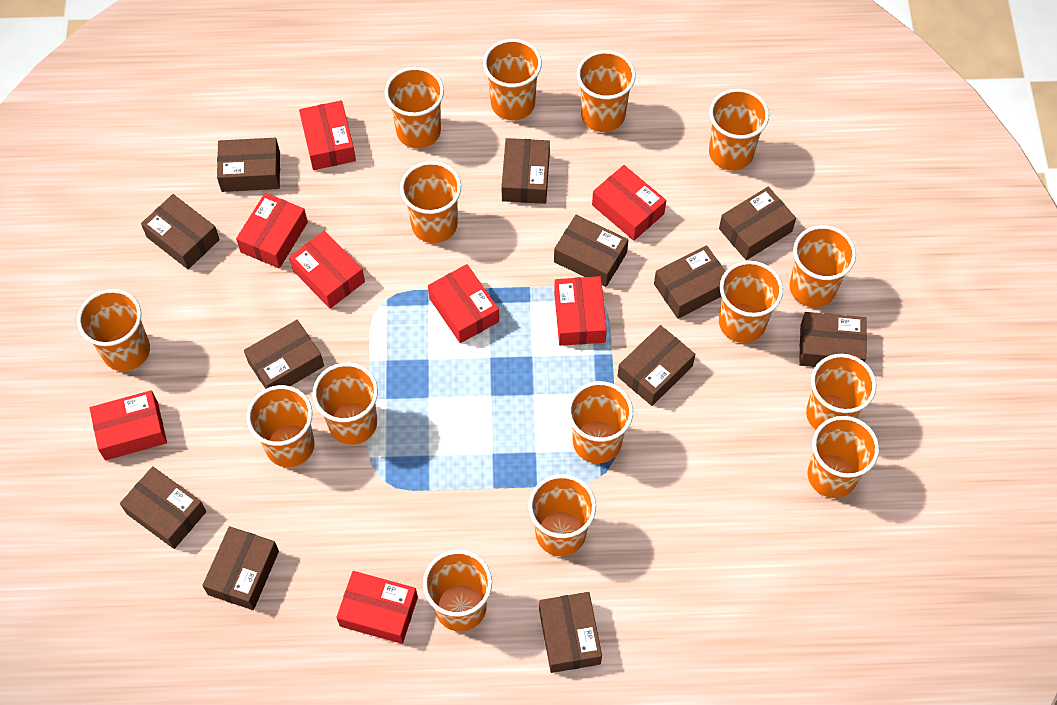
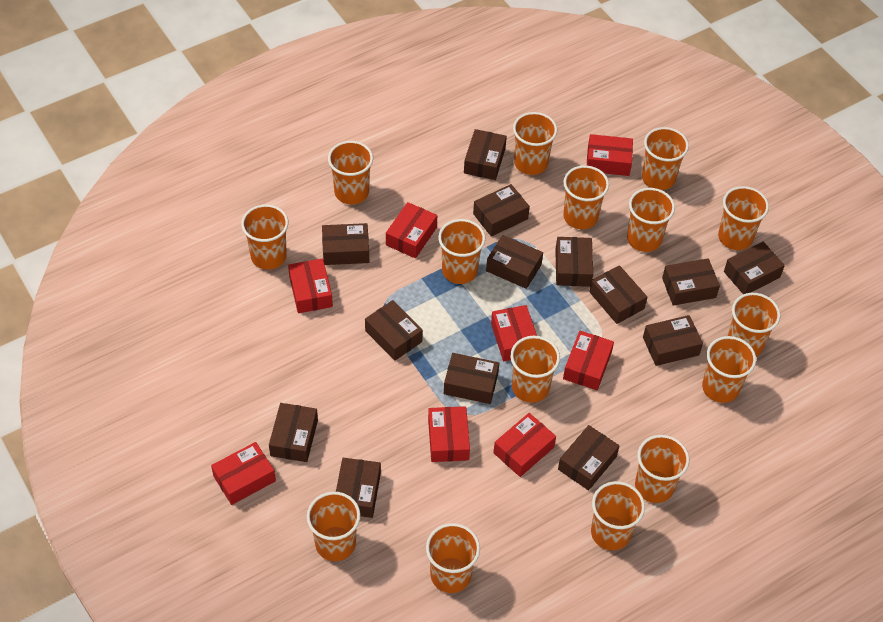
brown box: [120,466,206,549] [141,194,220,269] [202,526,279,610] [217,138,280,192] [244,320,324,389] [501,138,550,204] [539,592,602,673] [554,215,628,287] [617,325,695,406] [654,245,725,319] [719,187,796,260] [799,312,867,367] = 12 -> [269,403,318,462] [322,223,369,265] [336,458,381,518] [365,300,423,361] [444,353,499,404] [464,129,507,180] [473,184,530,237] [486,235,543,289] [555,237,593,287] [558,425,619,490] [589,265,647,324] [643,315,703,366] [662,258,720,306] [724,242,785,294] = 14

